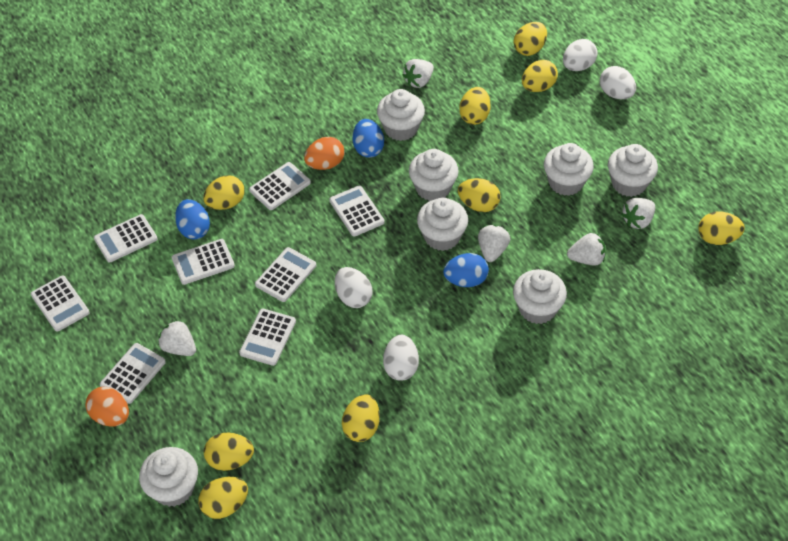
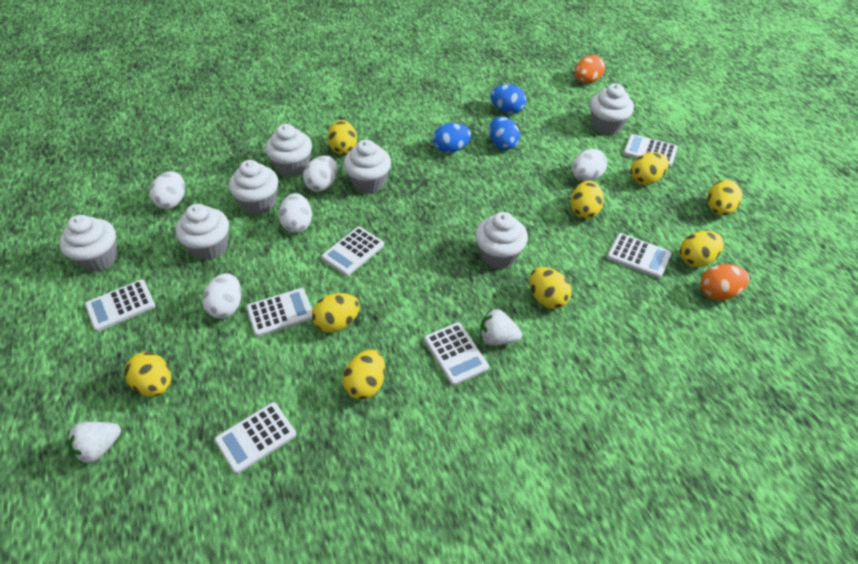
white calculator: [31,275,90,332] [94,214,158,263] [100,343,166,404] [172,239,235,285] [239,309,296,366] [249,162,311,210] [255,247,316,302] [329,186,384,237] = 8 -> [85,280,155,332] [215,402,296,474] [246,288,312,337] [321,227,384,276] [424,322,489,385] [607,233,672,278] [623,134,678,167] = 7
white egg: [335,267,373,308] [383,335,419,381] [563,39,598,71] [600,66,636,99] = 4 -> [149,171,185,209] [202,273,241,319] [279,193,312,233] [303,156,337,192] [572,149,607,181] = 5
white strawberry: [158,320,196,356] [403,59,434,88] [478,225,510,262] [567,233,606,266] [621,198,655,229] = 5 -> [68,422,121,465] [480,309,522,345] = 2

